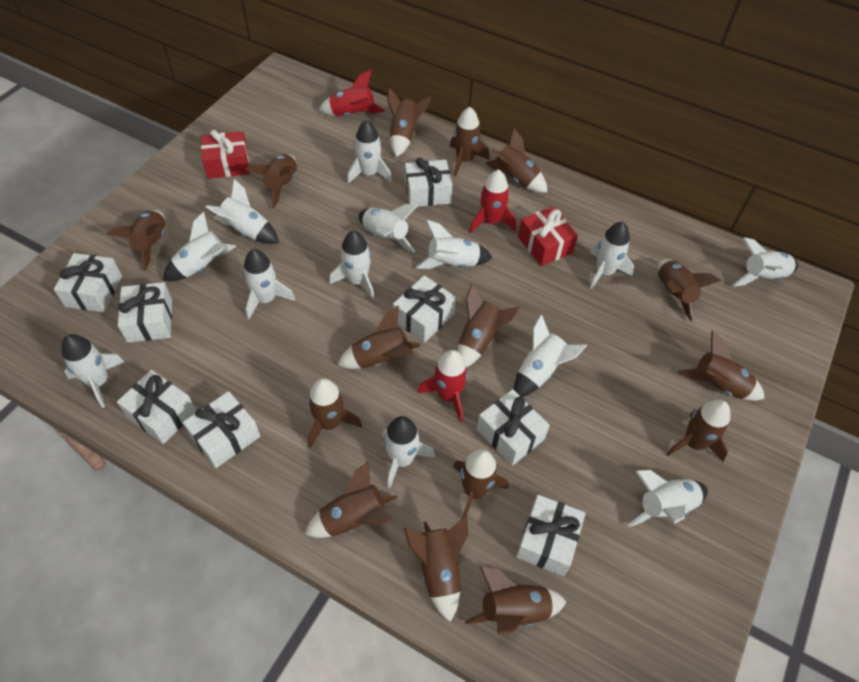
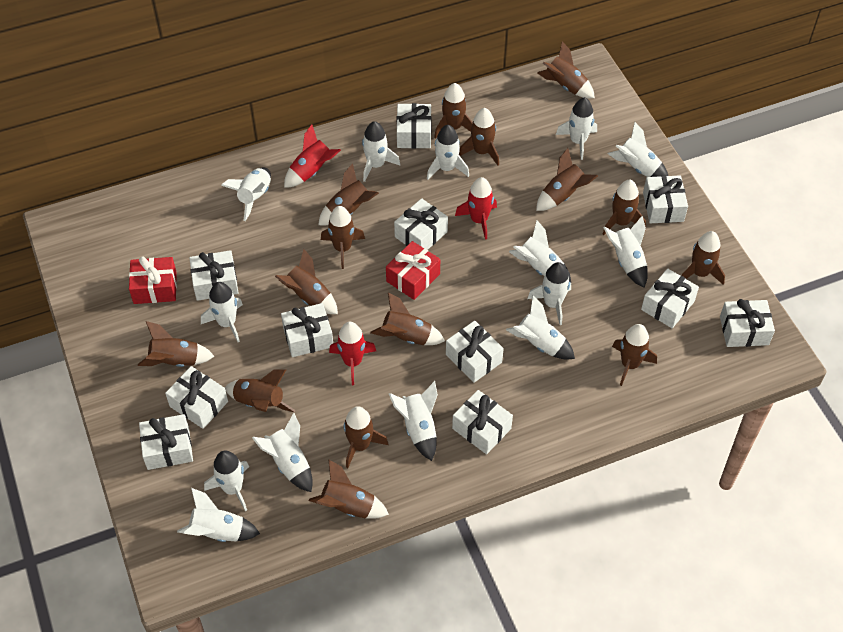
white gift: [54,253,122,312] [117,370,196,444] [118,282,172,343] [183,391,260,468] [393,275,456,343] [405,158,452,207] [477,389,550,466] [516,495,586,576] = 8 -> [139,414,193,470] [165,366,228,429] [189,250,238,301] [281,303,333,357] [394,198,448,250] [397,103,432,149] [446,321,504,383] [452,390,513,454] [641,268,699,328] [643,175,688,223] [720,299,775,347] = 11
white rocket: [62,334,124,408] [163,211,236,281] [206,179,279,244] [243,249,295,319] [329,230,375,300] [347,120,392,184] [359,204,417,253] [382,416,435,489] [416,220,492,269] [514,314,587,397] [590,222,634,290] [628,470,708,527] [733,237,798,287] = 13 -> [177,488,260,542] [201,282,243,342] [204,451,249,511] [221,168,271,221] [252,413,313,492] [362,121,400,182] [389,381,438,461] [427,125,469,180] [506,296,575,360] [509,220,571,283] [527,262,571,325] [556,97,597,160] [603,216,648,288] [608,122,668,177] = 14

